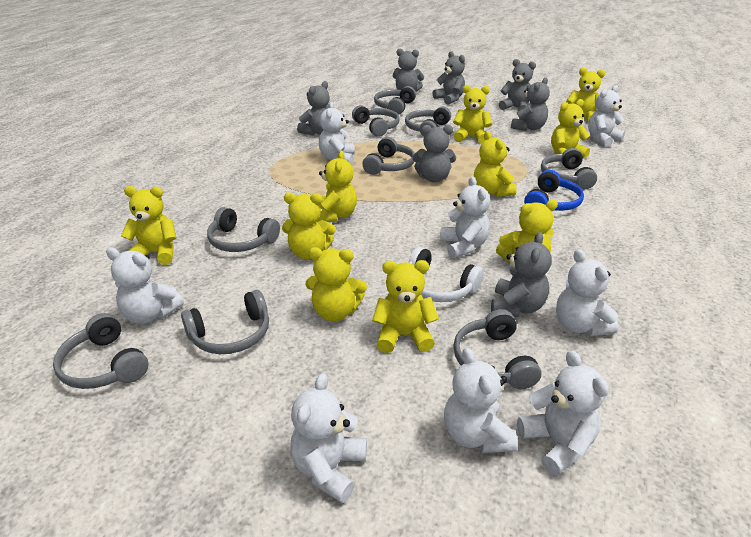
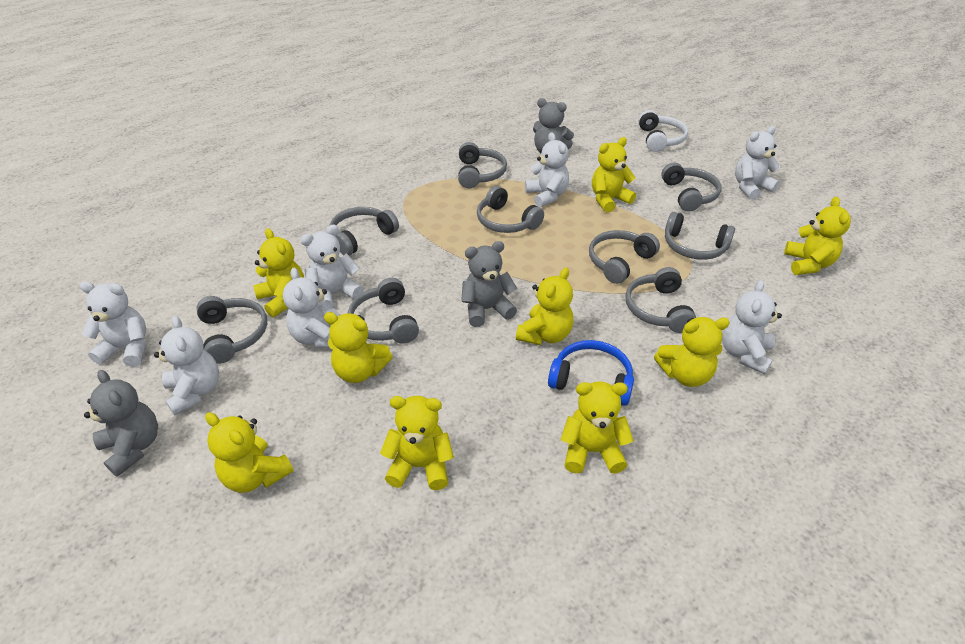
grey teddy bear: [297,81,330,135] [393,49,424,92] [412,125,456,182] [433,51,465,105] [491,232,552,317] [499,59,536,111] [511,77,550,131] = 7 -> [84,370,158,477] [461,241,517,327] [533,98,574,153] = 3
white teddy bear: [106,247,184,324] [290,373,367,503] [319,102,355,165] [440,176,490,258] [444,348,518,453] [517,350,609,476] [556,249,618,336] [588,86,625,147] = 8 -> [80,281,146,367] [154,316,219,416] [283,268,339,348] [301,225,364,311] [525,132,569,207] [722,280,782,374] [735,126,780,200] = 7
yellow teddy bear: [121,186,176,265] [282,192,336,259] [306,247,367,321] [317,151,357,222] [372,260,439,353] [453,85,492,144] [474,131,517,197] [496,200,558,262] [551,99,590,159] [566,68,605,122] = 10 -> [205,412,294,493] [253,228,304,317] [324,312,392,383] [380,396,454,490] [516,268,573,345] [561,381,634,474] [592,137,636,213] [654,317,730,387] [784,197,851,275] = 9

